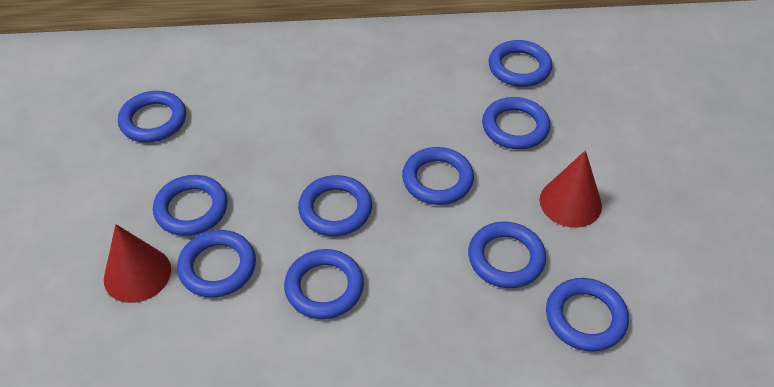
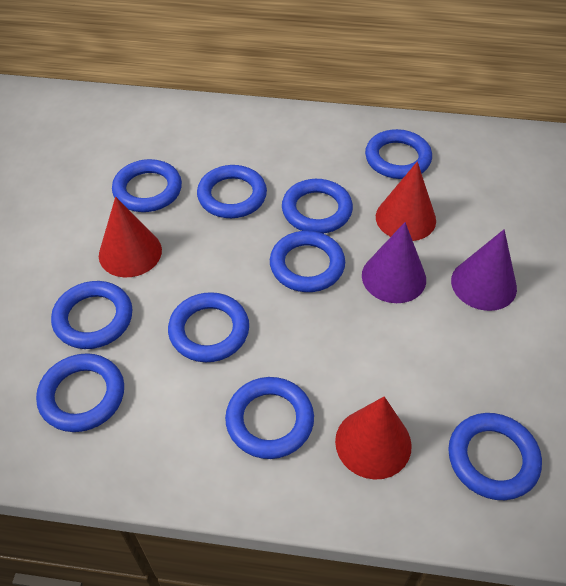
purple cone: none = 0 -> [362,222,426,303] [451,229,517,311] = 2
red cone: [104,224,171,303] [539,150,602,228] = 2 -> [99,197,162,277] [335,396,412,480] [376,162,436,241] = 3

